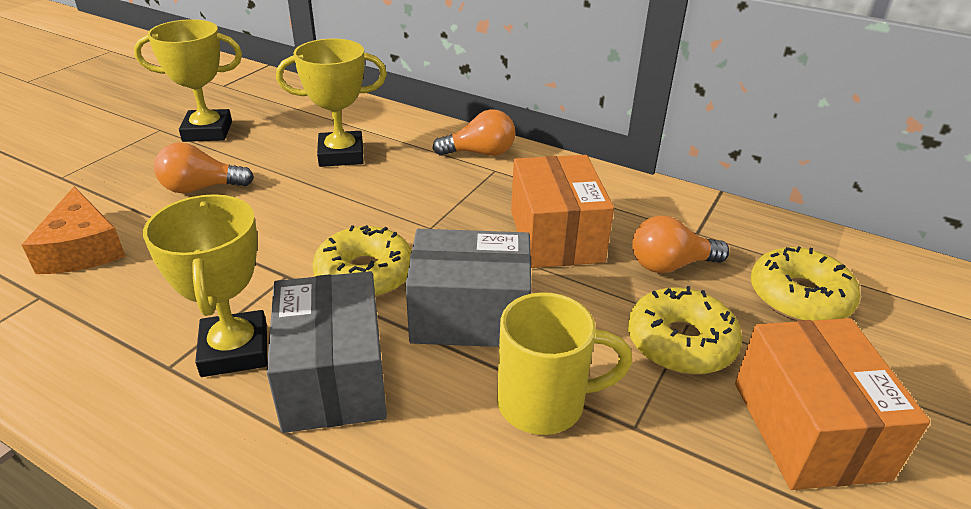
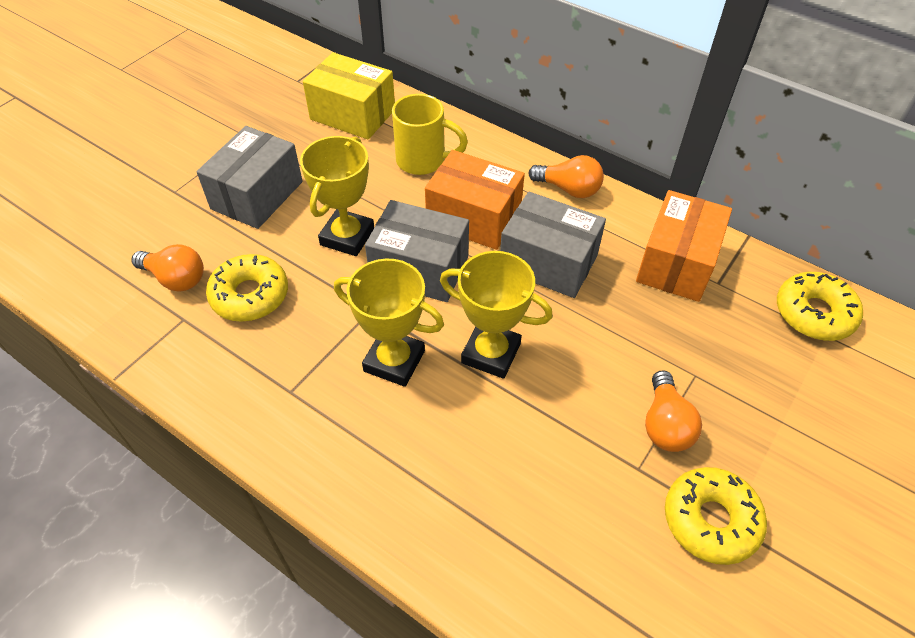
grey box: [267,271,387,433] [406,229,532,347] = 2 -> [197,126,303,229] [365,200,469,302] [500,192,606,298] = 3
orange cheese: [22,187,126,274] = 1 -> none = 0
yellow box: none = 0 -> [303,52,395,140] = 1

